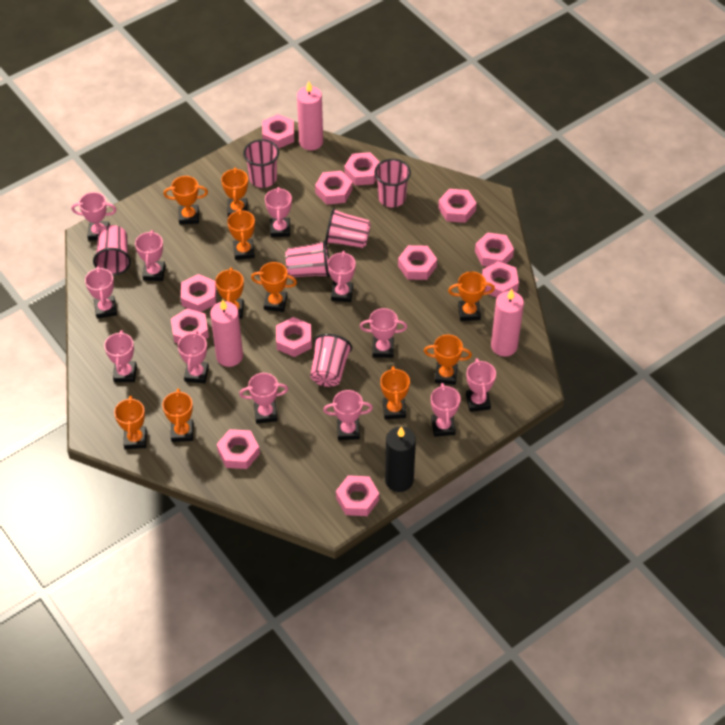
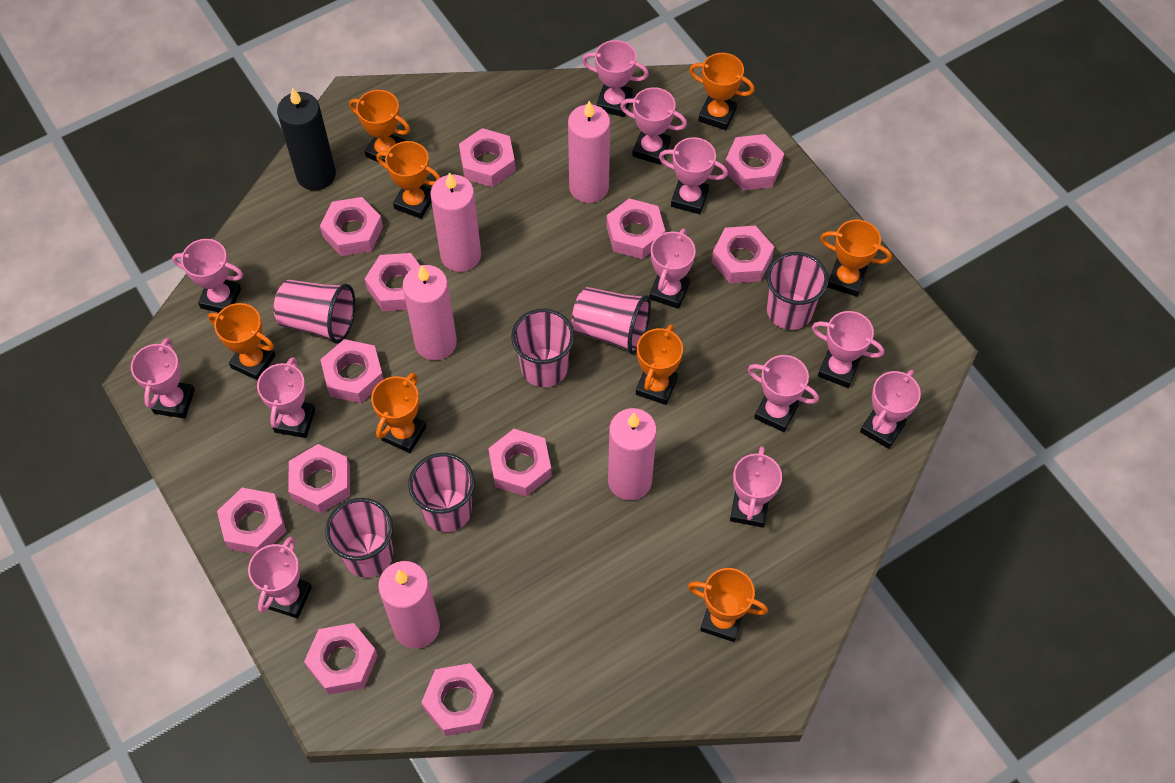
orange trophy: [114,396,147,449] [162,389,193,442] [163,176,208,225] [215,268,244,319] [221,167,248,217] [227,209,255,260] [251,262,297,312] [380,366,410,419] [424,335,472,385] [448,272,495,321] = 10 -> [208,303,276,380] [349,90,410,162] [371,373,426,453] [377,141,440,219] [636,324,683,405] [688,568,768,642] [689,53,755,130] [820,220,892,297] = 8
pink candle: [210,299,243,367] [297,81,323,150] [491,289,524,357] = 3 -> [378,561,440,649] [403,265,457,360] [431,172,481,272] [568,101,610,203] [608,408,657,500] = 5

